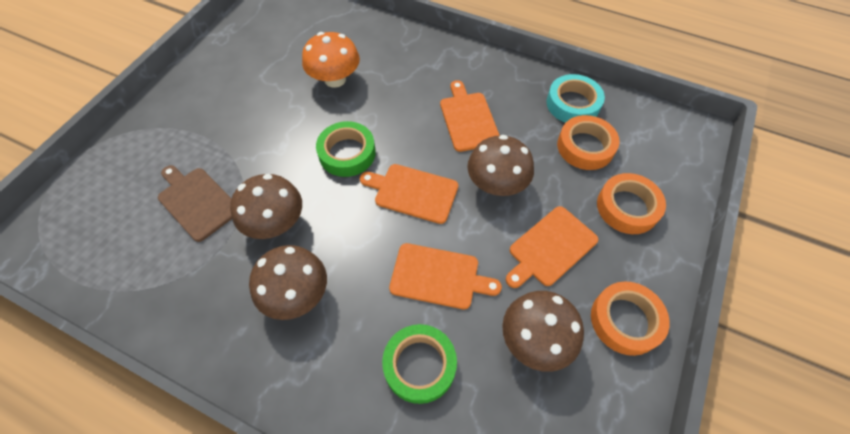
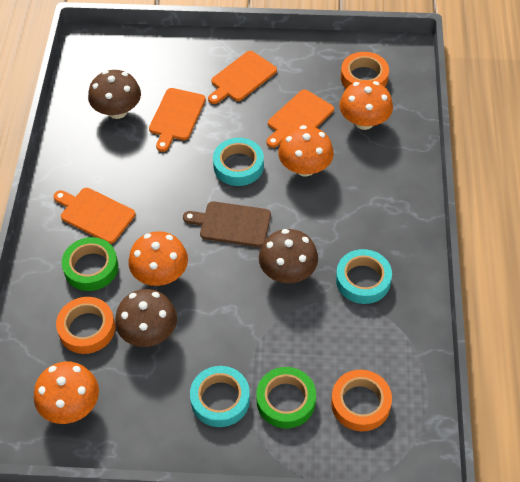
brown mushroom: [230,174,302,239] [249,245,327,320] [467,135,534,196] [502,291,584,372] = 4 -> [88,70,141,119] [115,289,177,347] [259,229,318,283] = 3
orange mushroom: [302,32,360,88] = 1 -> [34,362,99,424] [128,231,188,286] [278,125,334,176] [339,80,393,130] = 4
turquoise tape: [546,74,605,123] = 1 -> [190,366,250,427] [213,138,264,186] [336,249,392,304] = 3

